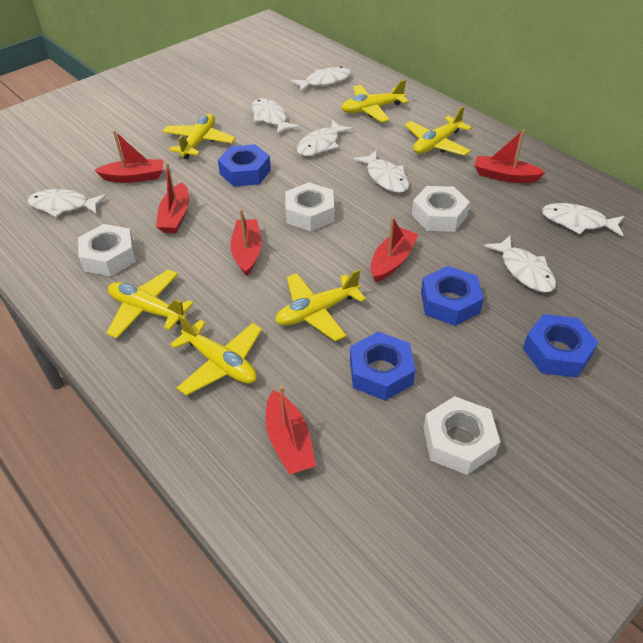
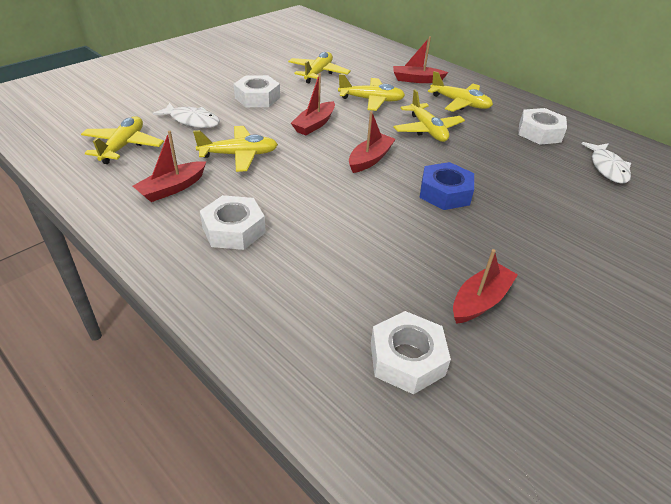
blue nut: [218,144,271,187] [350,332,415,401] [421,266,484,326] [523,314,598,378] = 4 -> [420,162,474,210] = 1
red boat: [94,130,164,183] [156,163,190,233] [230,209,262,276] [266,386,316,475] [371,217,418,282] [474,129,546,183] = 6 -> [133,131,206,202] [291,73,335,135] [349,111,396,173] [393,37,448,83] [453,249,518,324] = 5
white fish: [27,189,107,217] [252,98,299,135] [291,67,351,92] [297,120,353,156] [353,150,409,193] [484,235,556,293] [542,203,624,237] = 7 -> [153,103,220,128] [582,142,631,184] = 2

